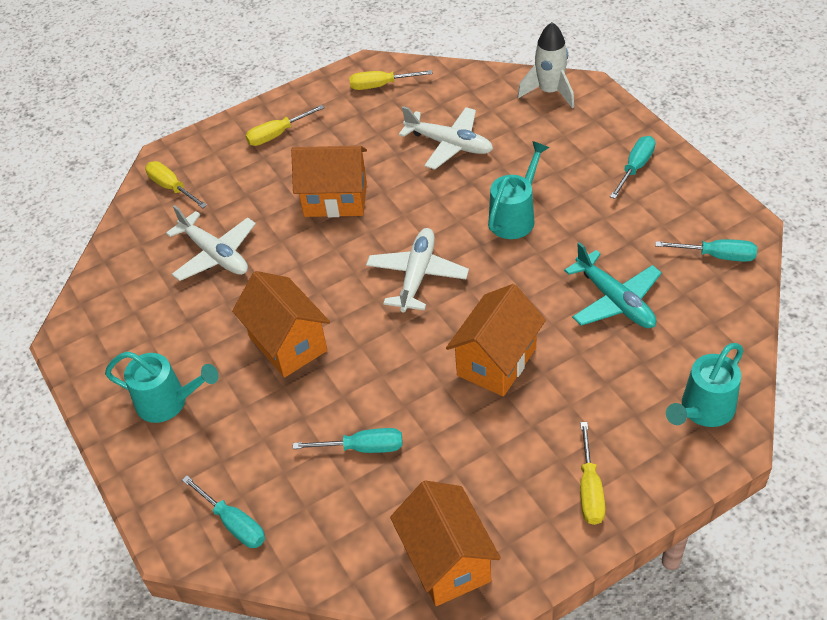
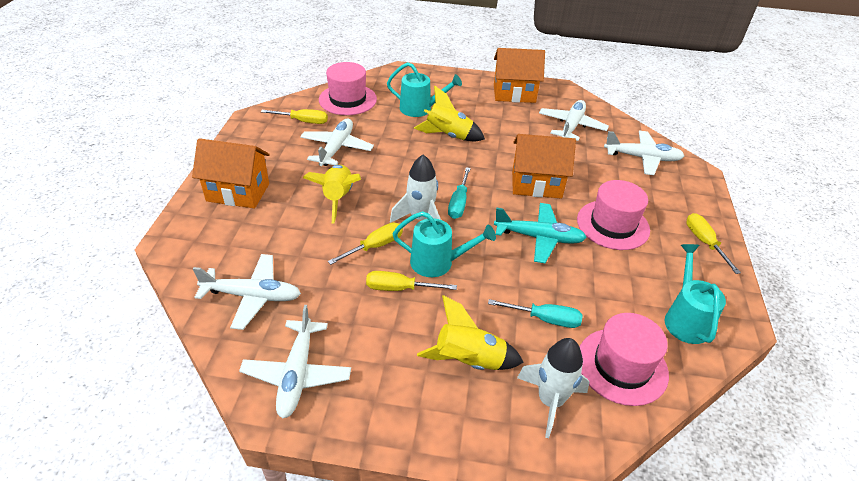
orange house: [232,271,330,378] [291,146,367,217] [390,480,501,606] [446,284,546,396] = 4 -> [192,138,270,208] [494,48,545,103] [512,134,576,199] = 3
pink hat: none = 0 -> [319,62,377,115] [577,180,650,250] [580,313,669,406] = 3
turquoise screwdriver: [182,476,265,548] [293,428,403,453] [610,136,656,199] [655,239,757,262] = 4 -> [448,167,471,219] [488,299,583,328] = 2
white plane: [166,205,256,281] [366,228,469,312] [399,106,493,170] = 3 -> [193,254,301,330] [239,305,351,419] [300,119,374,166] [539,100,609,141] [604,131,684,175] = 5
white rocket: [517,22,574,108] = 1 -> [390,155,441,223] [517,338,589,438] = 2
yellow rocket: none = 0 -> [303,165,361,223] [414,86,485,141] [417,295,524,370] = 3

